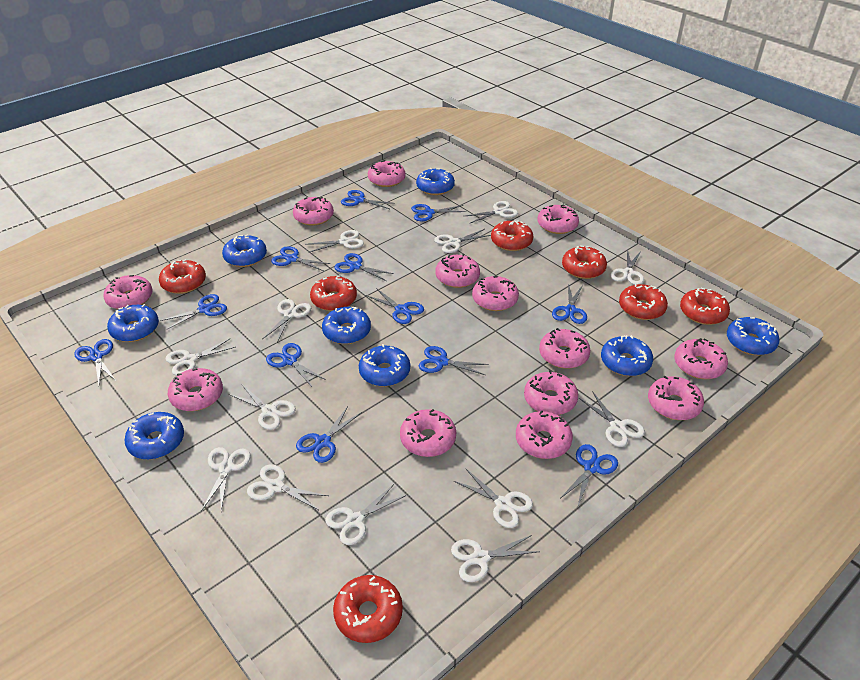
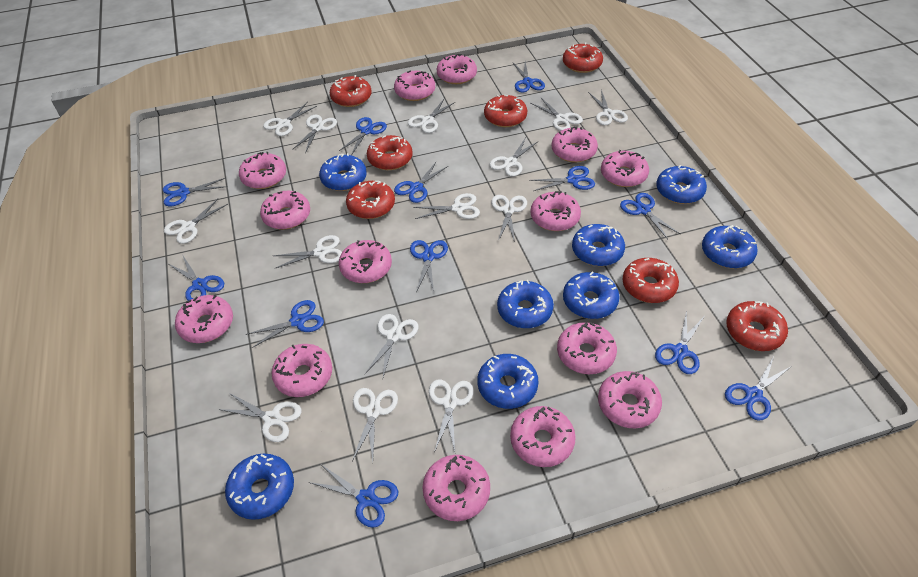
pink donut: [103,275,152,309] [168,368,223,411] [293,197,334,226] [368,161,405,187] [400,409,456,457] [435,254,480,288] [472,276,519,311] [516,410,573,459] [524,370,578,415] [537,204,579,234] [539,328,590,369] [648,376,704,420] [674,338,728,379] = 13 -> [175,295,233,343] [239,152,286,189] [260,191,310,230] [271,344,332,397] [339,240,392,283] [394,71,435,101] [422,455,490,521] [437,54,477,84] [510,406,576,467] [530,191,581,231] [552,127,598,162] [557,322,617,374] [598,371,662,428] [601,150,649,187] = 14
white scissors: [166,338,236,376] [201,447,251,511] [229,385,296,430] [247,464,329,510] [263,299,311,342] [305,230,364,253] [325,484,406,545] [434,229,491,253] [451,535,540,582] [454,468,533,528] [466,201,518,224] [579,391,645,447] [611,249,644,285] = 13 -> [164,199,228,244] [218,393,302,442] [263,102,317,136] [273,235,342,268] [292,115,337,153] [352,388,398,461] [365,314,419,380] [408,99,455,133] [413,193,480,219] [429,379,474,452] [489,138,537,177] [491,195,527,242] [531,97,583,131] [588,90,628,125] = 14

